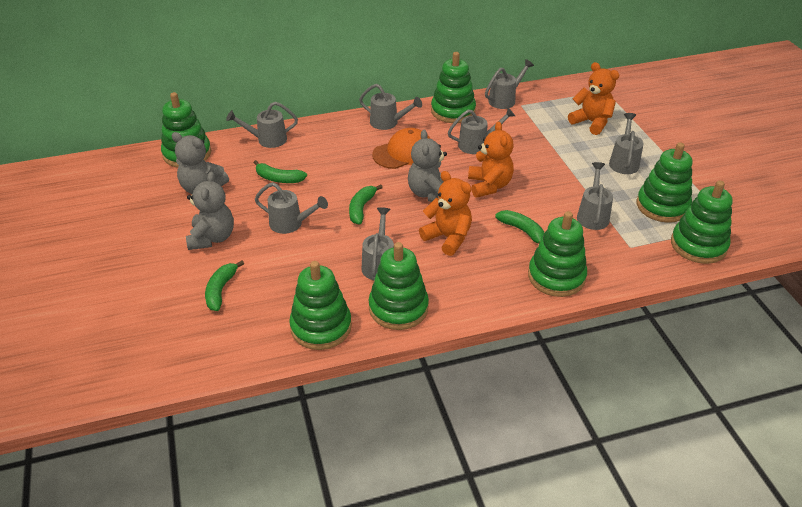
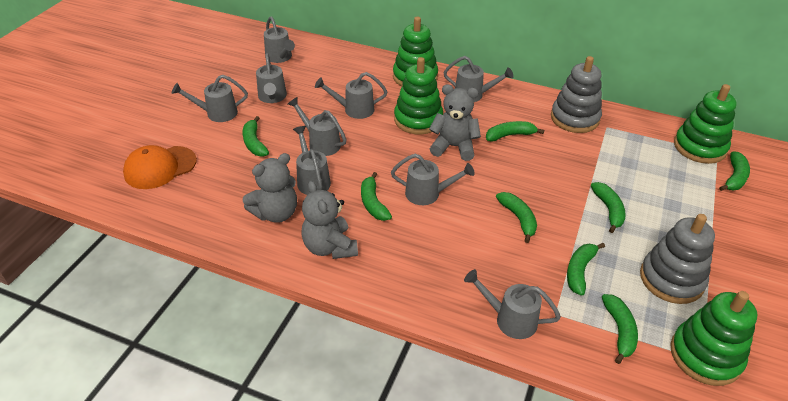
green banana: [205,260,244,311] [253,160,307,183] [349,185,383,224] [495,210,545,243] = 4 -> [242,116,269,157] [361,172,392,221] [486,121,544,142] [496,192,537,243] [567,243,605,296] [591,182,626,233] [602,294,638,364] [719,151,750,191] = 8
green stacking toy: [161,92,211,167] [289,261,352,350] [369,242,429,330] [431,52,476,123] [528,211,587,297] [637,143,692,223] [671,181,733,264] = 7 -> [393,17,438,87] [394,57,443,134] [671,291,757,386] [674,84,737,164] = 4
grey stacking toy: none = 0 -> [551,56,602,133] [640,214,715,304] = 2
grey watering can: [226,102,298,148] [255,182,328,234] [359,84,422,130] [361,207,394,280] [448,108,515,154] [485,59,534,109] [577,162,613,230] [609,113,644,174] = 8 -> [172,75,248,122] [256,53,287,103] [264,16,295,63] [288,97,347,156] [293,126,331,195] [315,72,387,119] [391,154,475,205] [443,56,513,102] [464,269,561,339] = 9
orange teddy bear: [419,171,472,256] [468,121,514,198] [568,62,619,135] = 3 -> none = 0

